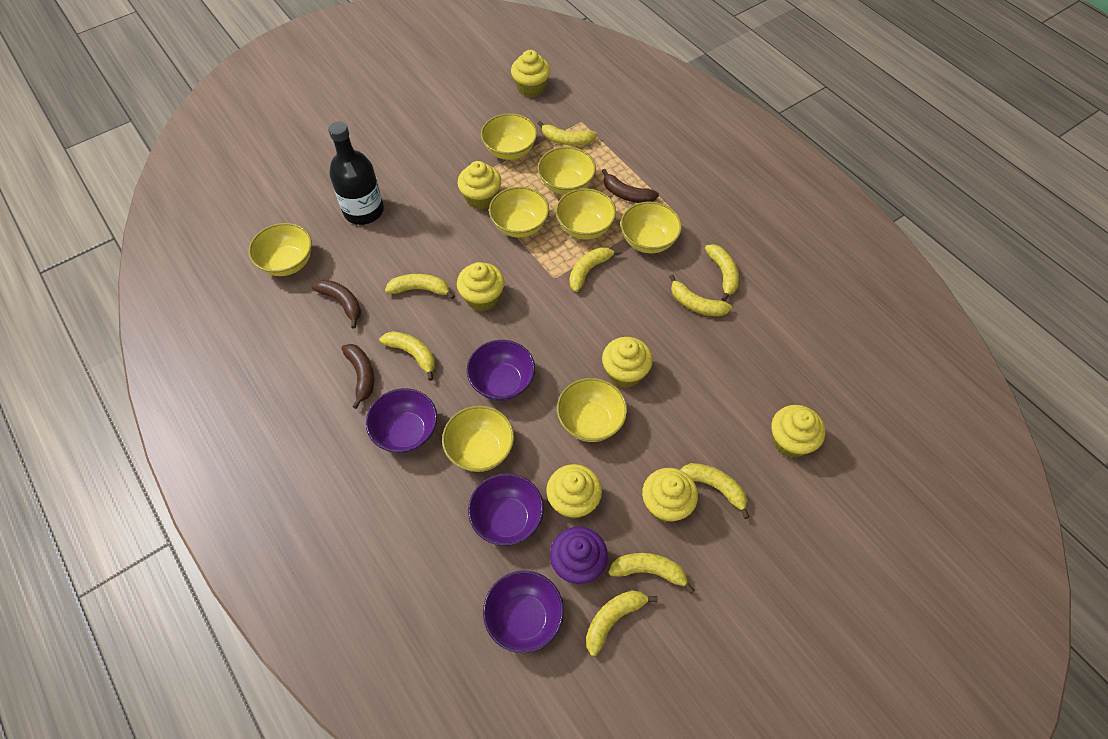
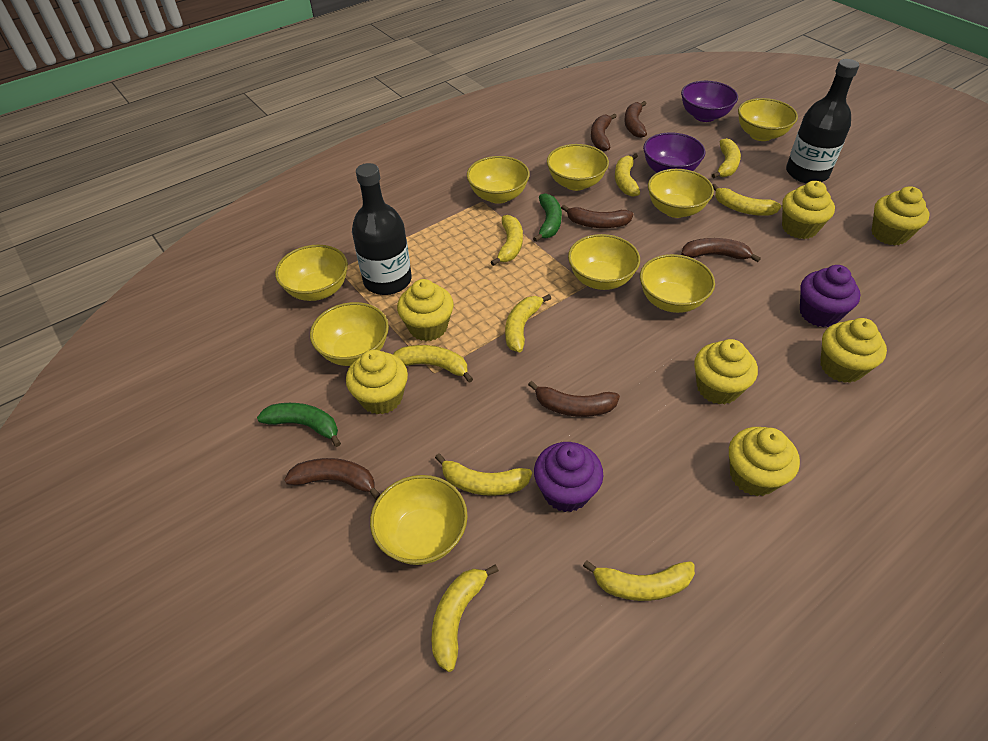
black bottle: [328,121,384,225] = 1 -> [352,163,412,295] [786,59,859,183] = 2
brown banana: [312,280,361,328] [341,344,374,409] [602,169,659,203] = 3 -> [284,458,381,500] [528,381,620,417] [561,205,633,228] [591,113,617,151] [624,101,647,138] [681,238,761,262] = 6
green banana: none = 0 -> [257,403,341,447] [533,193,562,242] = 2
purple bowl: [366,388,437,453] [467,340,535,401] [468,473,544,546] [483,571,564,653] = 4 -> [643,132,706,173] [681,81,738,122] = 2
purple cupcake: [550,527,608,584] = 1 -> [534,442,604,512] [800,265,860,327] = 2
yellow bowl: [249,223,312,276] [442,406,514,472] [481,113,537,160] [489,187,549,238] [538,147,596,195] [556,188,616,239] [557,378,627,442] [621,201,682,254] = 8 -> [275,245,348,301] [310,302,389,366] [370,475,468,565] [467,156,530,204] [547,144,609,191] [568,234,640,290] [640,254,715,313] [648,169,714,218] [738,98,798,141] = 9

